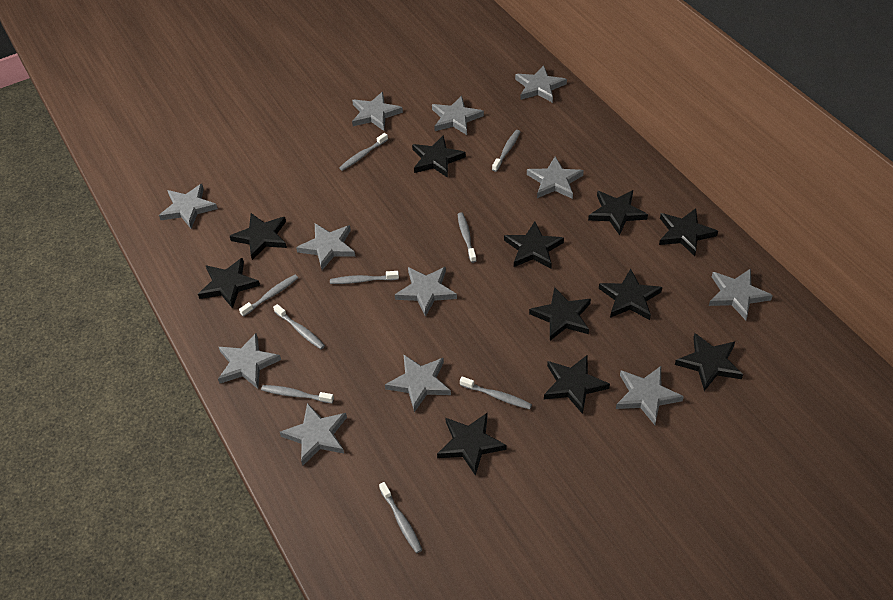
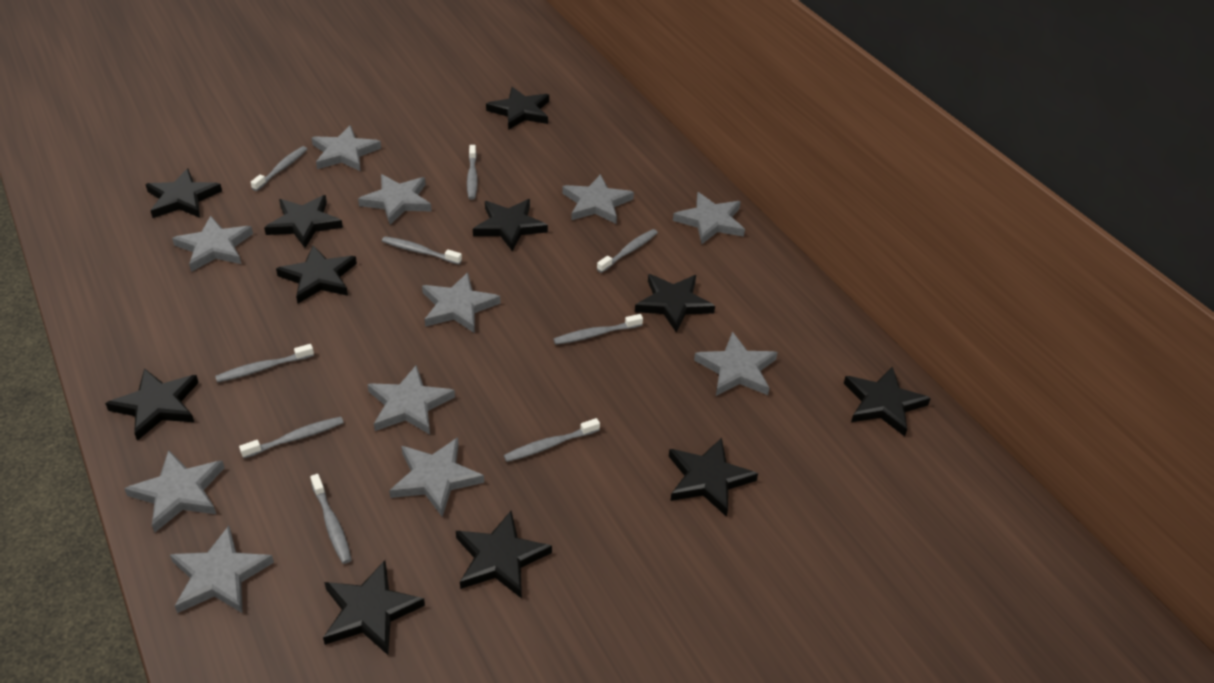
grey star: [159,184,218,229] [218,333,281,389] [280,403,347,466] [296,223,355,270] [352,92,403,131] [385,354,451,412] [395,267,457,317] [432,96,484,135] [515,65,567,103] [527,156,584,199] [616,366,684,425] [709,269,773,320] = 12 -> [124,450,224,533] [170,526,274,613] [172,216,253,272] [311,125,381,171] [358,174,432,225] [367,365,455,435] [389,437,484,517] [422,272,501,333] [562,174,634,224] [673,192,745,244] [694,332,778,396] = 11

